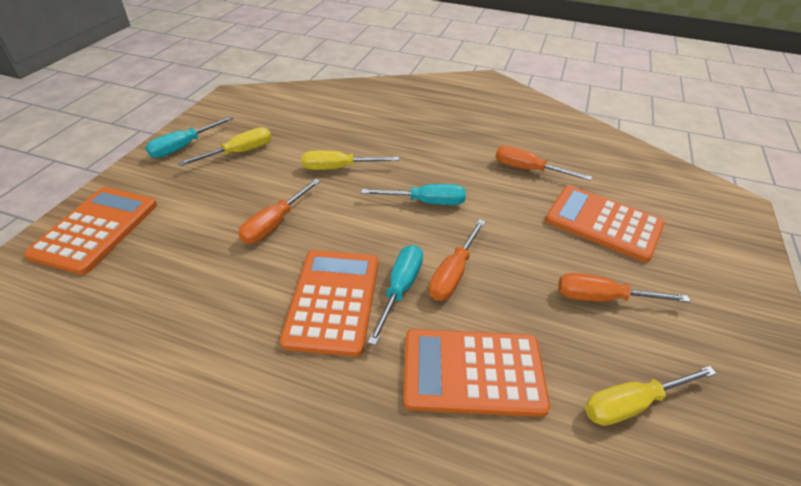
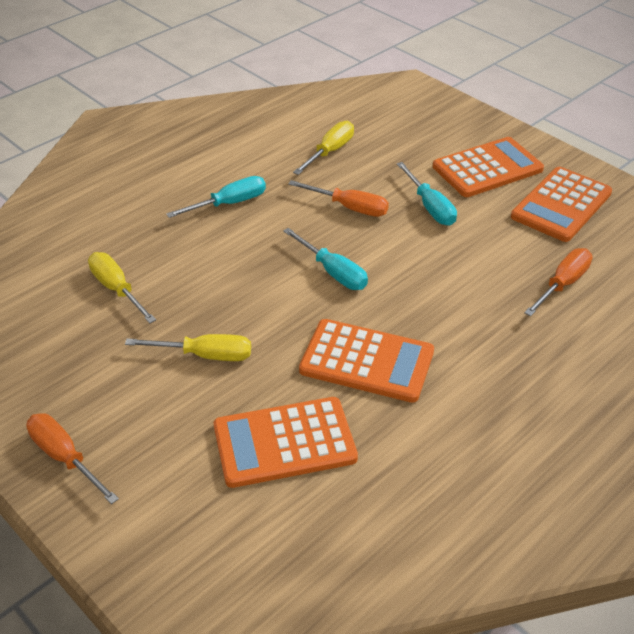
orange screwdriver: [238,179,320,244] [429,219,486,301] [495,145,592,181] [558,273,690,302] = 4 -> [26,413,119,504] [288,180,389,217] [524,248,593,316] = 3

